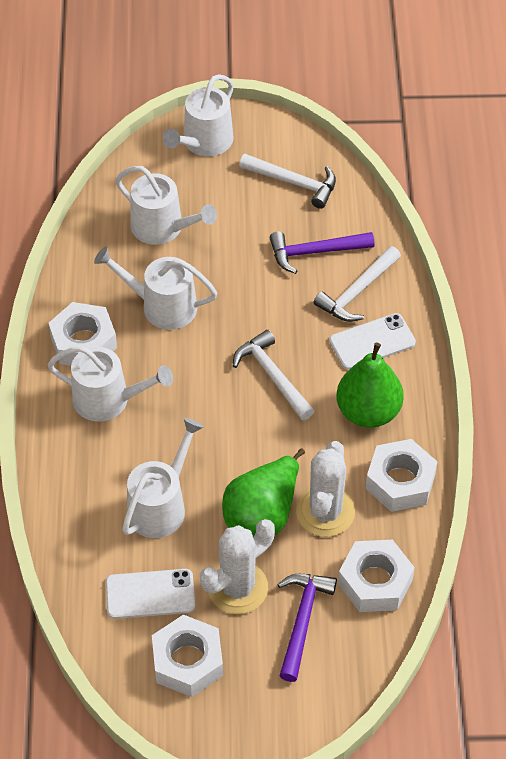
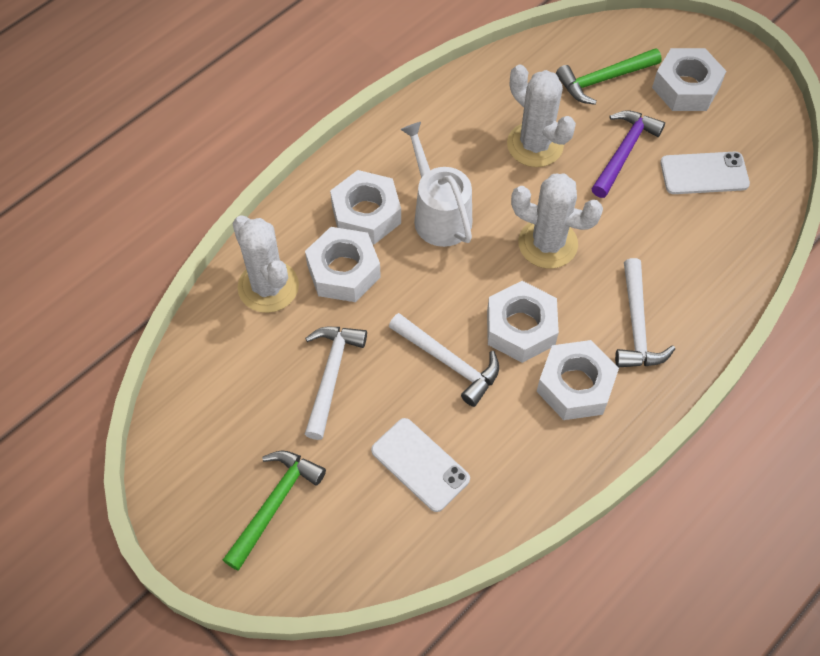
green hammer: none = 0 -> [223,450,326,571] [556,48,662,105] = 2
green pear: [222,448,305,537] [336,343,404,428] = 2 -> none = 0
purple hammer: [270,231,374,274] [277,574,337,682] = 2 -> [591,110,665,198] = 1
white cactus: [200,519,275,614] [296,441,355,537] = 2 -> [232,216,299,313] [507,64,576,167] [511,174,603,268] = 3
white nut: [48,302,117,366] [152,615,223,697] [338,540,415,612] [366,439,438,512] = 4 -> [305,227,381,302] [330,170,401,245] [487,281,559,363] [537,340,619,420] [652,48,726,111] = 5
white watering can: [47,346,173,422] [94,247,217,330] [115,166,217,245] [122,418,204,538] [163,74,234,156] = 5 -> [400,122,472,247] = 1

